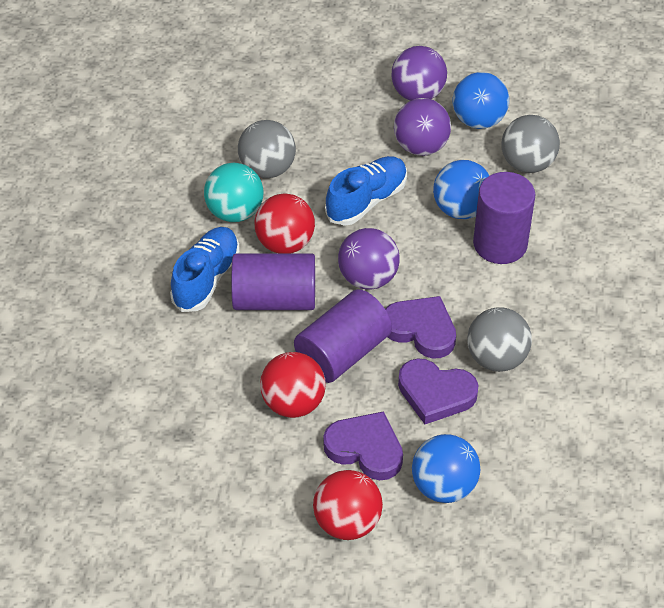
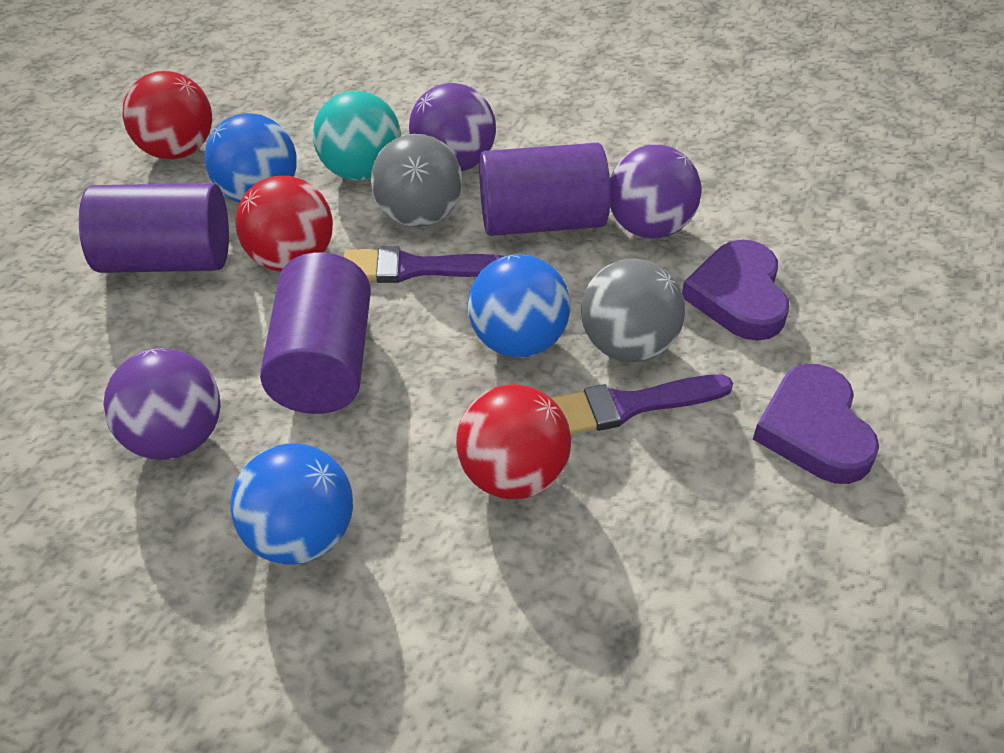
blue shoe: [170,227,240,312] [325,156,407,226] = 2 -> none = 0
grey ball: [238,120,296,178] [467,307,532,372] [501,115,560,173] = 3 -> [371,134,463,227] [581,259,685,362] = 2
purple brush: none = 0 -> [344,246,504,283] [551,374,733,435] = 2
purple heart: [323,411,403,480] [385,296,456,358] [398,358,479,424] = 3 -> [682,239,789,341] [753,364,879,484] = 2

